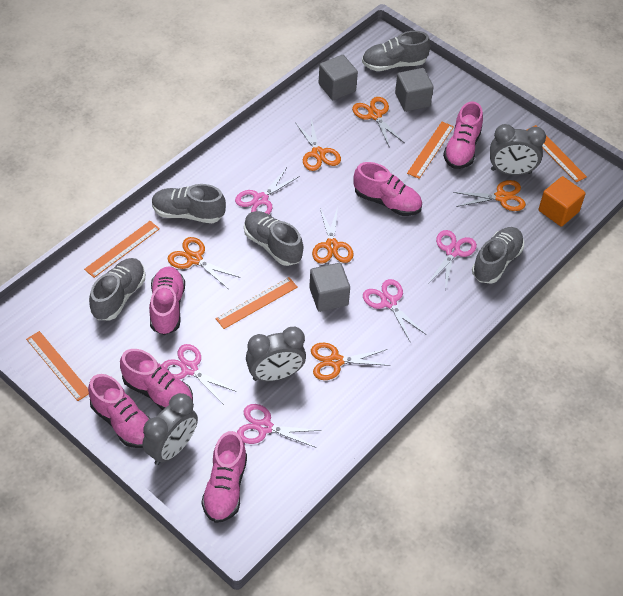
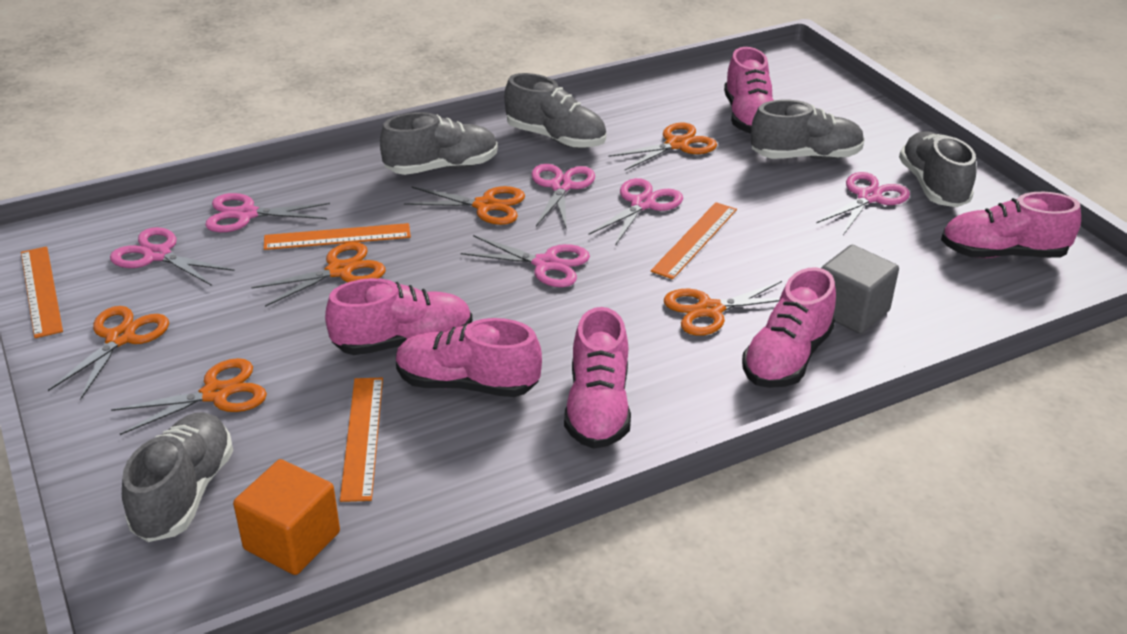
grey clock: [143,393,198,465] [246,327,306,381] [490,124,546,175] = 3 -> none = 0
grey cube: [309,263,350,312] [318,55,358,100] [395,68,434,112] = 3 -> [822,245,899,334] = 1
orange ruler: [26,331,89,401] [84,221,160,278] [216,277,298,329] [407,122,454,179] [527,125,587,183] = 5 -> [21,246,63,338] [264,223,411,250] [340,378,383,502] [651,202,737,279] = 4
pink scissors: [162,344,237,405] [235,169,300,214] [237,404,321,448] [363,279,425,341] [428,230,477,291] = 5 -> [110,227,234,286] [205,193,330,232] [461,235,590,287] [531,164,595,228] [589,178,683,246] [816,172,910,235] = 6

